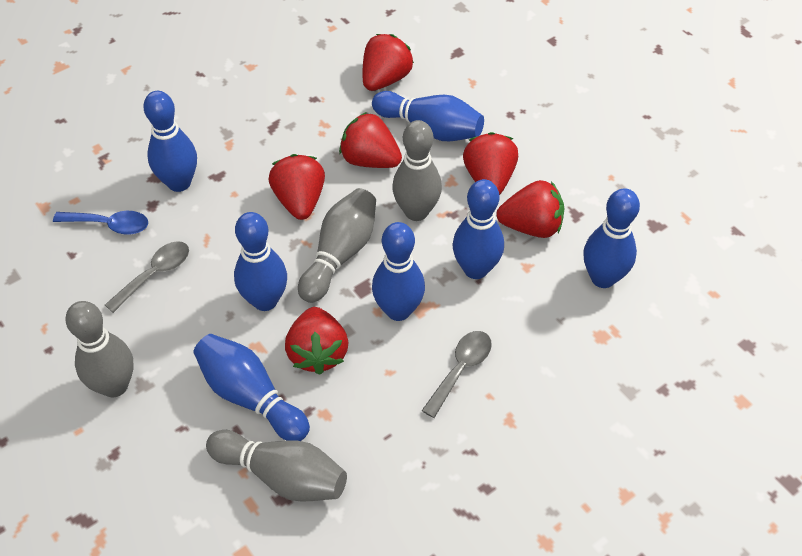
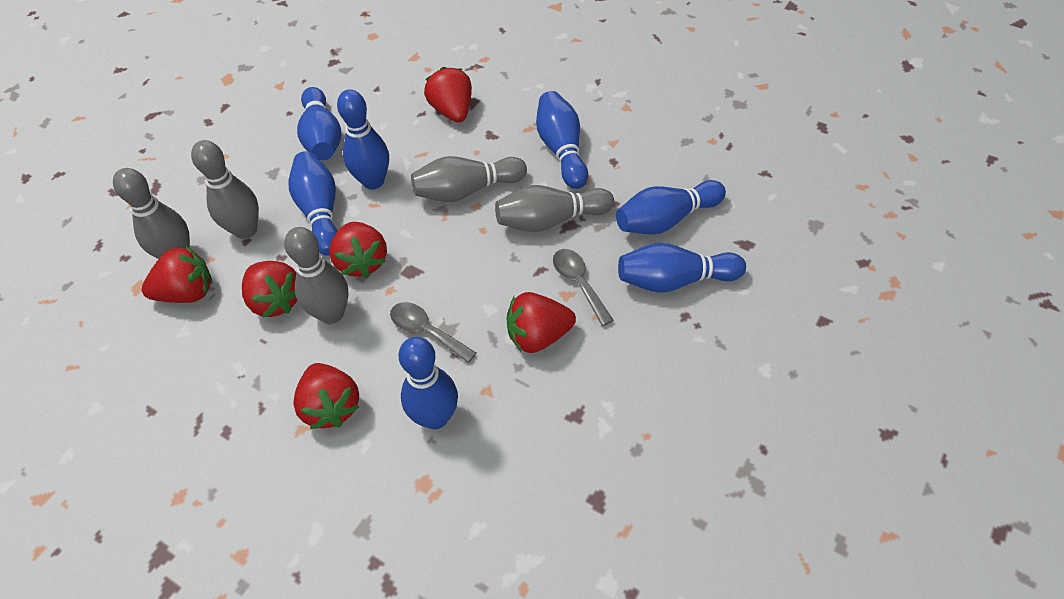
blue spoon: [53,211,148,235] = 1 -> none = 0
grey bowling pin: [66,301,134,397] [206,430,347,502] [298,188,376,303] [392,120,442,221] = 4 -> [113,168,190,259] [191,140,259,239] [284,227,349,324] [411,156,527,202] [495,185,614,232] = 5

